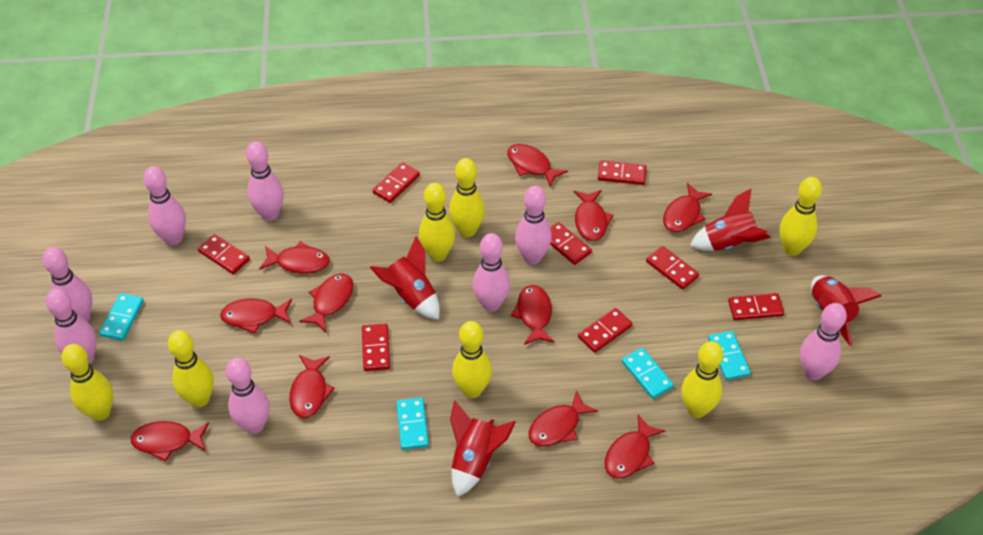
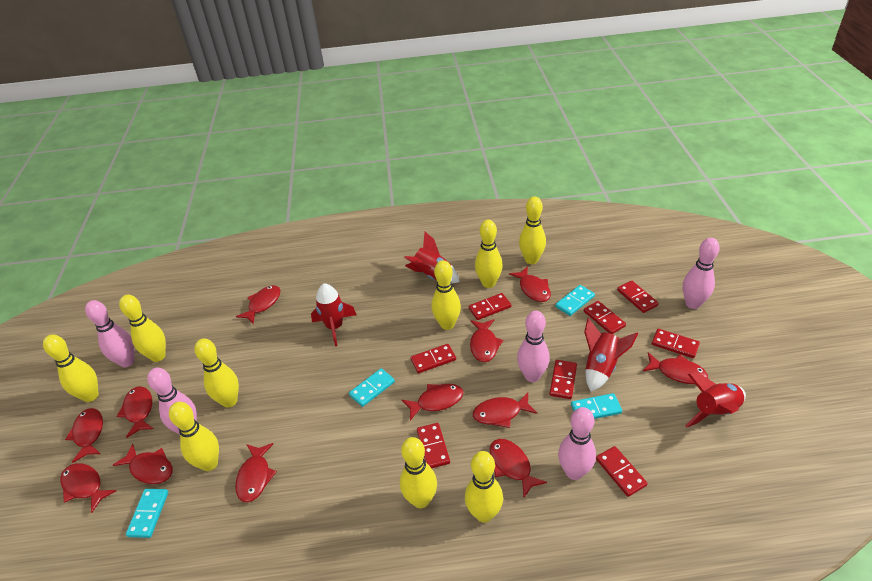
pink bowling pin: [43,247,93,322] [46,289,97,365] [143,166,186,245] [226,357,270,434] [246,142,284,221] [473,233,510,312] [515,186,552,265] [800,303,847,380] = 8 -> [85,300,135,367] [147,367,197,434] [517,311,550,382] [558,407,596,480] [683,238,719,309] = 5
red fish: [130,421,209,462] [220,299,292,334] [259,241,330,273] [289,355,335,418] [299,274,353,332] [507,144,568,187] [511,285,555,345] [529,390,598,447] [574,190,614,241] [605,415,666,478] [663,183,712,232] = 11 -> [60,463,116,513] [65,408,103,463] [113,444,173,484] [117,386,153,438] [235,443,277,502] [236,285,281,324] [402,384,464,420] [470,319,503,362] [473,393,537,428] [490,439,547,497] [509,266,551,302] [643,352,708,384] = 12
yellow bowling pin: [61,344,113,421] [168,330,214,407] [419,183,455,262] [449,158,485,237] [452,321,492,398] [681,341,723,418] [780,177,822,256] = 7 -> [43,334,99,402] [119,295,166,362] [169,402,219,471] [194,338,239,408] [400,437,437,508] [431,260,461,330] [465,451,503,523] [475,220,503,288] [519,197,546,264] = 9

